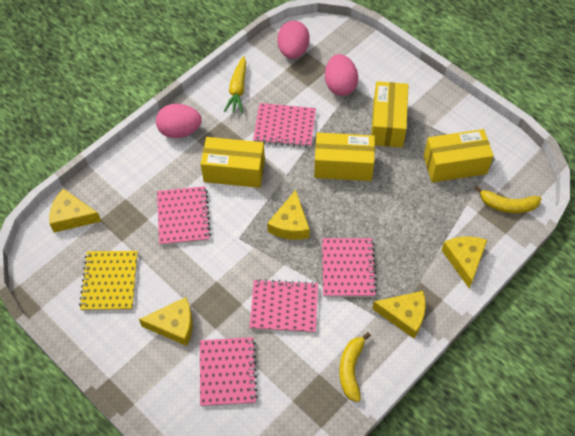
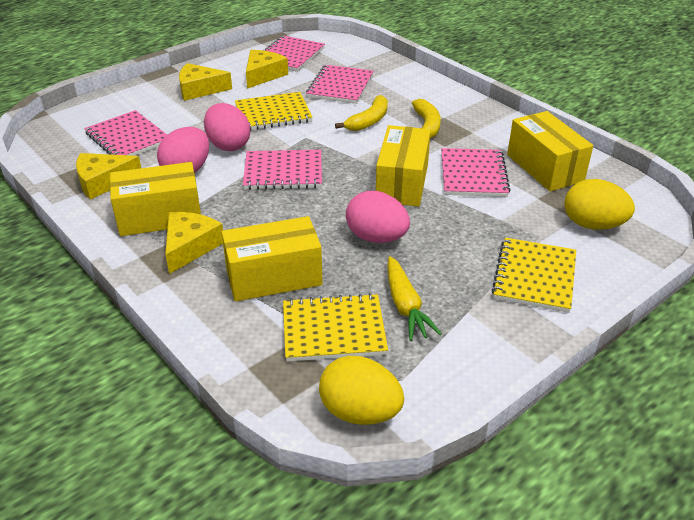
yellow cheese: [49,189,101,233] [139,297,193,346] [267,190,310,240] [372,291,426,338] [442,236,487,288] = 5 -> [76,153,141,200] [165,212,223,274] [179,63,232,101] [246,50,288,89] = 4
yellow egg: none = 0 -> [319,356,404,425] [564,179,635,230] = 2
yellow notebook: [79,251,138,311] = 1 -> [235,92,313,131] [283,293,388,362] [492,238,576,313] = 3

